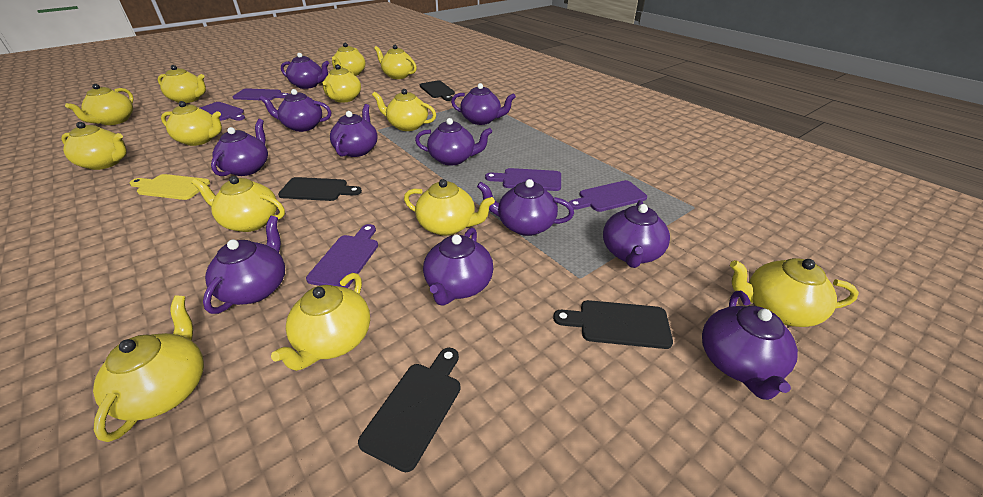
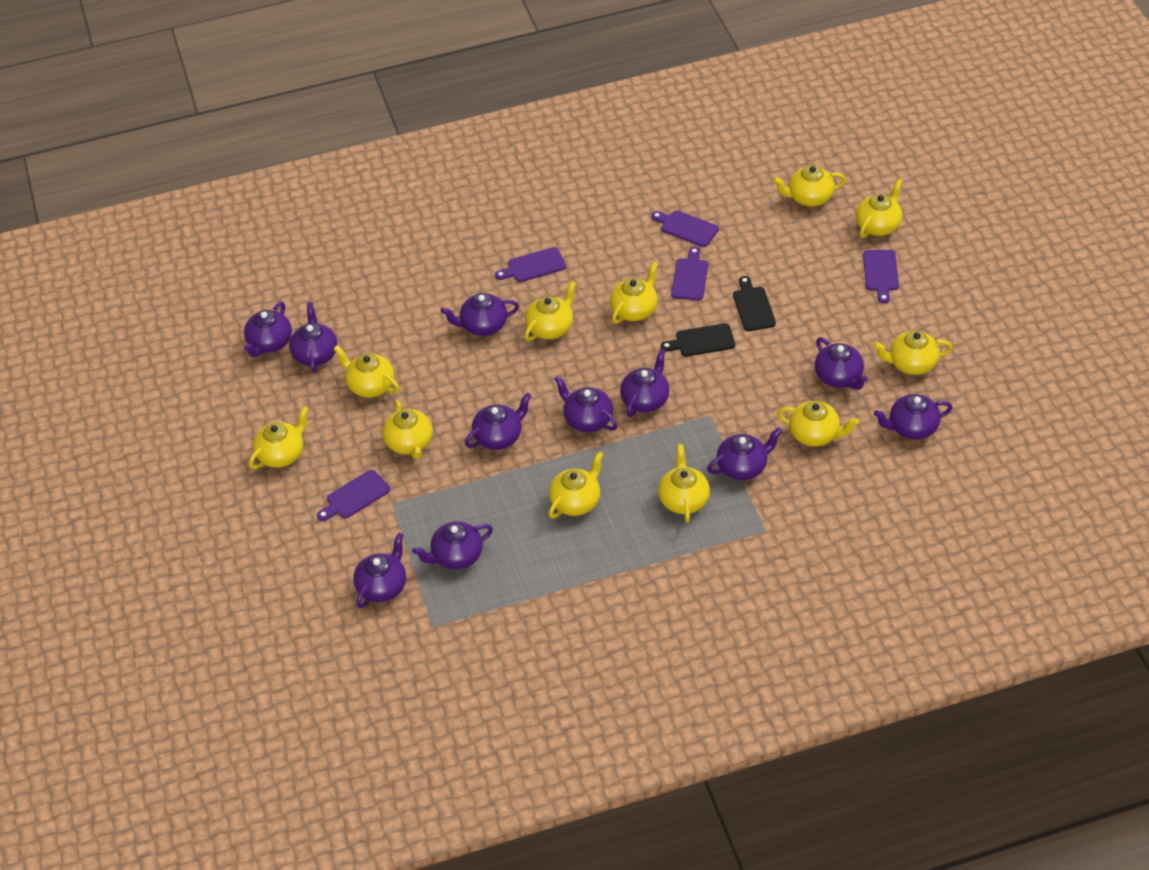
black cutting board: [278,177,362,201] [358,348,461,473] [420,80,455,101] [553,300,673,349] = 4 -> [661,323,735,356] [733,276,776,331] = 2
yellow cutting board: [130,174,210,200] = 1 -> none = 0
yellow teapot: [61,122,127,170] [65,84,134,125] [93,296,204,442] [157,65,206,103] [161,101,222,146] [191,176,285,232] [271,273,370,371] [323,64,361,103] [332,43,366,76] [372,89,436,131] [374,45,417,79] [404,179,495,236] [730,258,859,327] = 13 -> [249,406,309,469] [333,345,400,398] [383,400,433,459] [524,281,576,341] [549,452,603,518] [610,262,658,324] [658,444,710,522] [773,165,846,207] [777,401,859,446] [856,179,902,238] [873,331,953,375] = 11

